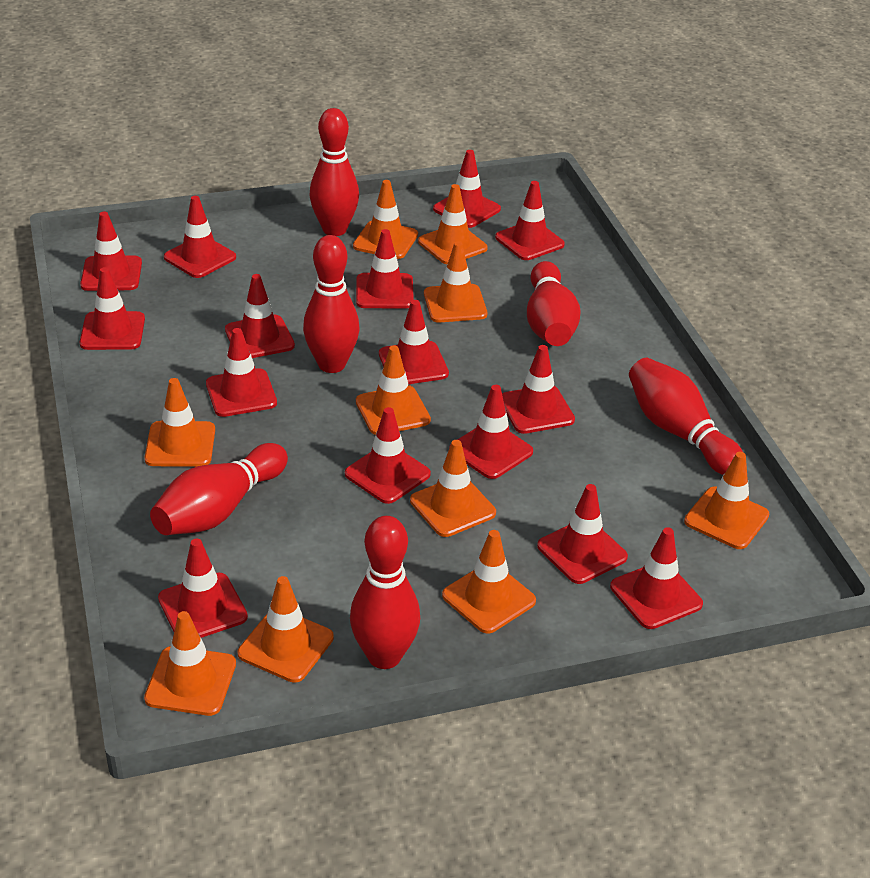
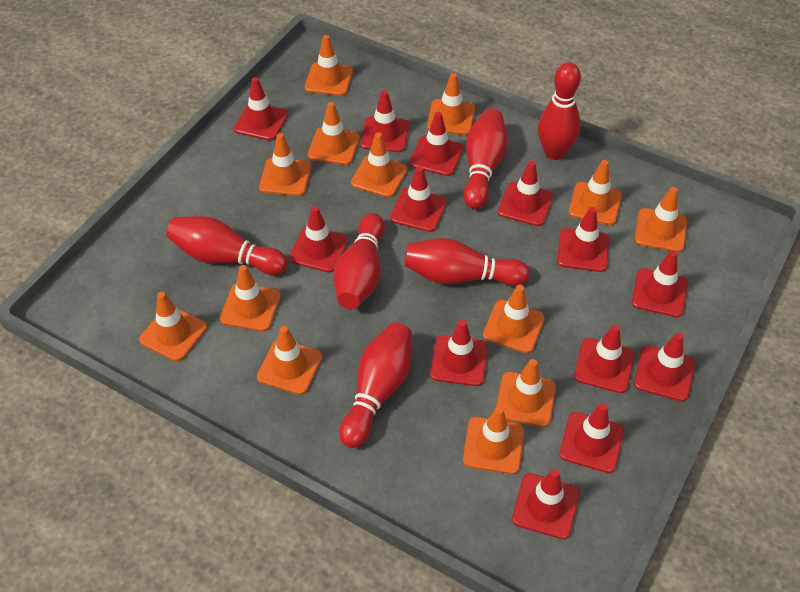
orange traffic cone: [144,611,236,716] [145,378,215,467] [238,576,334,683] [353,180,418,259] [356,345,431,435] [410,440,496,537] [418,184,488,264] [424,241,487,323] [442,530,536,634] [684,452,769,549] = 10 -> [139,292,207,361] [220,265,281,331] [257,326,322,395] [259,133,311,196] [305,35,353,96] [308,102,360,165] [351,132,407,198] [427,73,475,135] [463,406,524,474] [483,285,545,353] [496,359,556,427] [569,160,622,225] [635,187,687,252] = 13
red traffic cone: [80,212,142,291] [80,267,145,350] [158,539,248,638] [164,196,236,278] [206,328,277,417] [225,274,295,358] [345,407,431,504] [356,229,414,309] [379,300,449,384] [433,150,501,228] [449,385,533,479] [495,181,565,260] [502,345,575,434] [537,484,628,584] [610,527,703,629] = 15 -> [234,77,288,141] [289,206,348,273] [360,90,409,152] [390,166,447,232] [409,112,463,176] [430,320,488,386] [498,161,553,226] [512,469,579,539] [557,207,609,272] [559,403,624,473] [574,325,635,393] [632,250,688,317] [634,333,695,401] = 13

